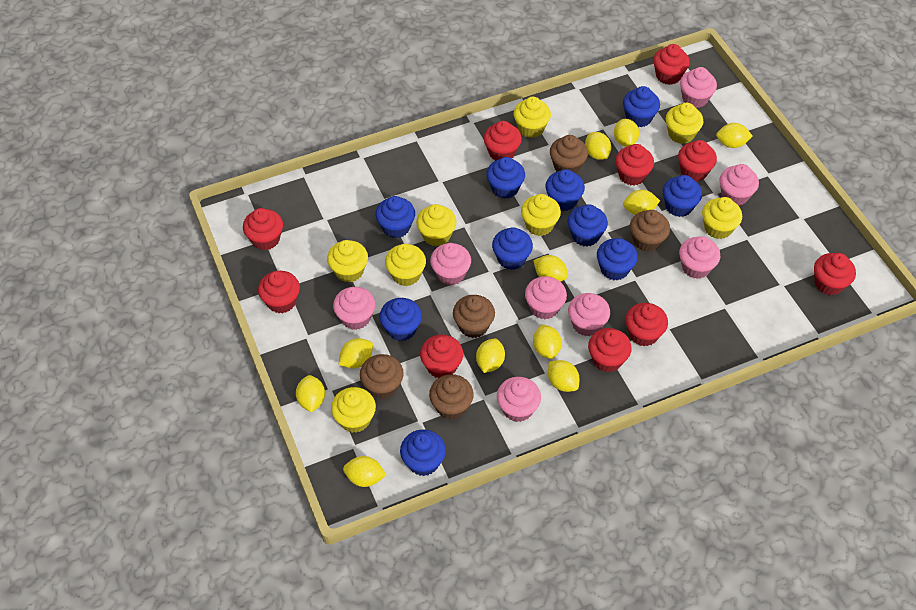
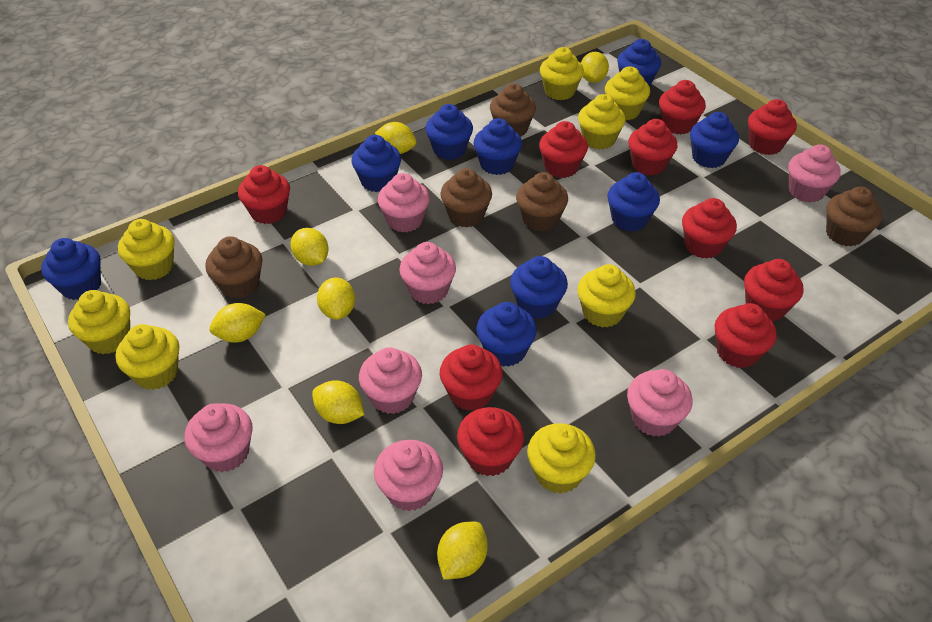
blue cupcake: [375,196,415,238] [379,298,422,341] [400,429,446,476] [486,157,525,199] [492,227,533,270] [545,169,585,211] [568,204,608,247] [597,238,638,281] [623,86,660,127] [663,175,702,217] = 10 -> [41,238,101,300] [351,135,401,192] [425,104,473,160] [474,118,522,175] [476,302,537,367] [510,256,568,319] [607,172,660,231] [617,39,661,87] [690,112,739,168] = 9
pink cupcake: [333,287,375,330] [430,243,471,285] [497,377,541,422] [525,276,567,319] [568,293,610,336] [679,236,721,279] [680,67,717,108] [719,164,759,206] = 8 -> [185,404,253,472] [359,347,422,414] [374,440,443,511] [378,173,430,232] [399,242,456,304] [627,369,693,437] [788,144,841,203] = 7
yellow lemon: [296,375,325,412] [339,338,373,369] [343,456,386,487] [476,339,505,373] [533,255,568,282] [533,324,562,359] [548,360,579,392] [585,132,611,160] [614,119,639,147] [623,190,660,215] [716,123,753,148] = 11 -> [209,303,266,343] [290,228,329,266] [312,380,364,424] [317,277,355,320] [375,122,416,154] [437,522,488,580] [581,52,609,83] = 7

